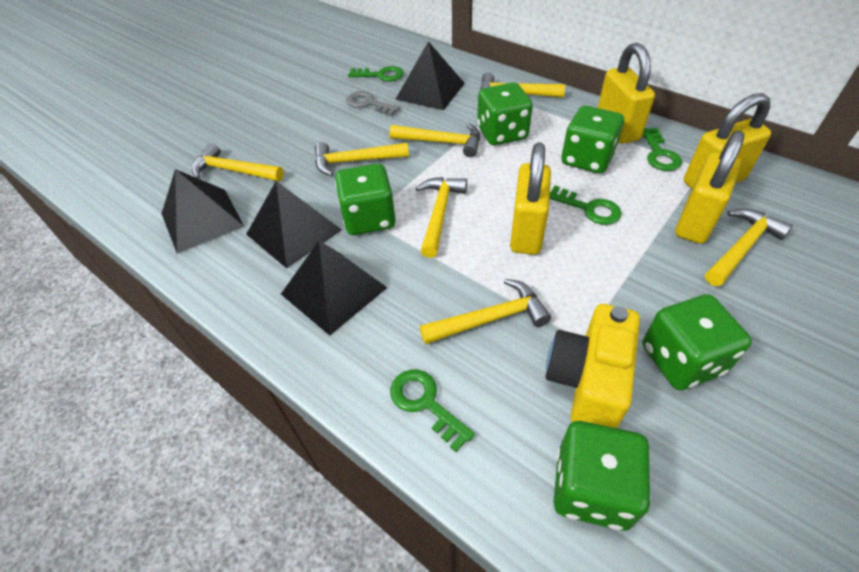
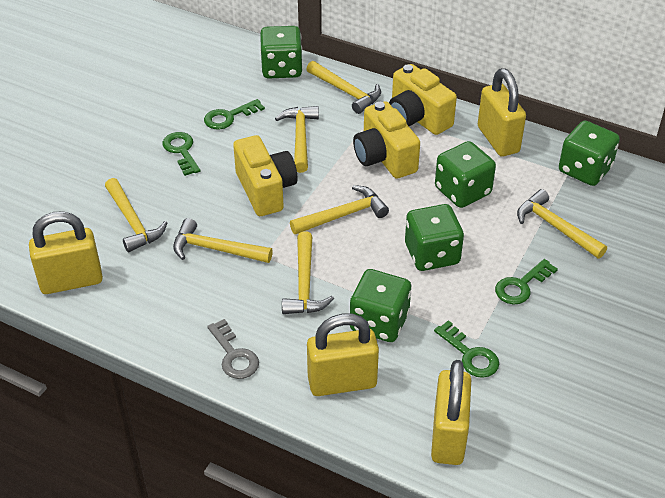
black pyramid: [161,169,245,254] [246,181,342,268] [281,241,387,336] [395,41,465,110] = 4 -> none = 0
yellow camera: [546,304,640,428] = 1 -> [233,135,298,216] [353,101,420,179] [389,64,457,135] = 3

